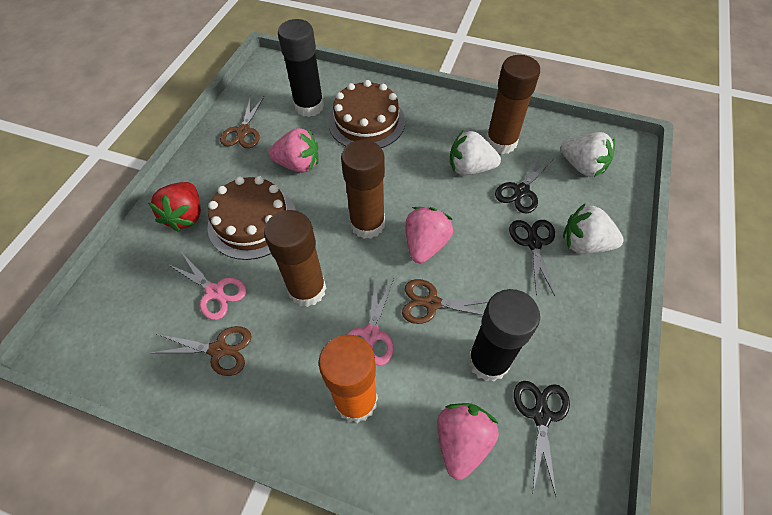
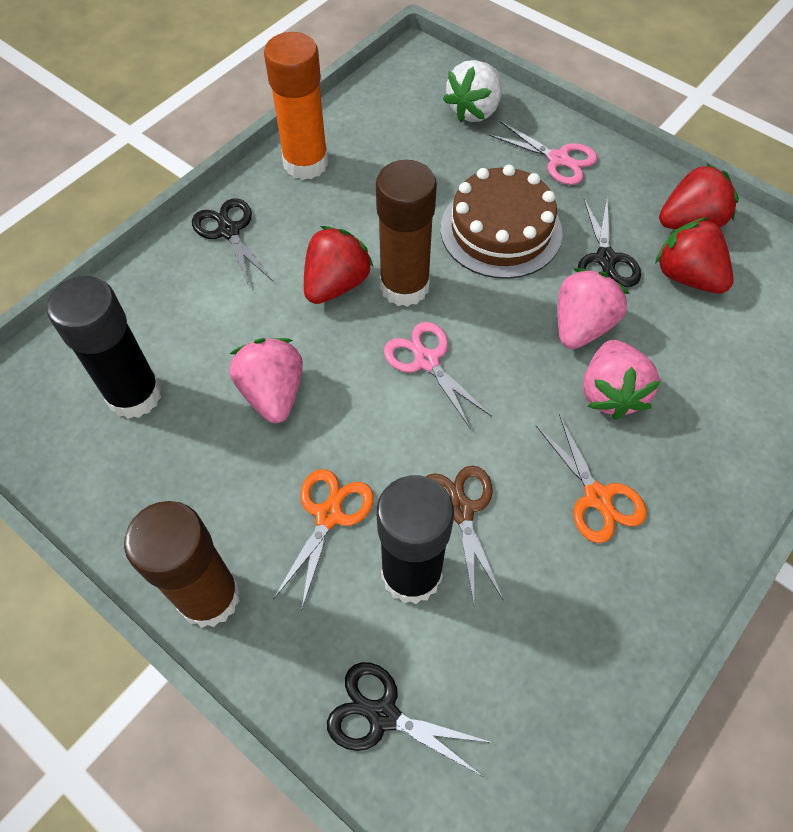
brown cake: [208,176,296,260] [328,80,405,148] = 2 -> [440,165,562,279] = 1
brown glue stick: [264,210,326,307] [341,140,385,239] [486,55,540,154] = 3 -> [124,501,240,628] [376,160,437,307] = 2
brown scissors: [152,326,252,376] [220,96,264,148] [402,279,488,324] = 3 -> [426,465,503,604] = 1
orange scissors: none = 0 -> [273,469,374,611] [536,414,647,543] = 2
red strawberry: [148,182,201,232] = 1 -> [304,226,374,304] [655,217,733,293] [659,163,739,229] = 3
white strawberry: [450,131,501,175] [560,132,615,177] [563,204,624,254] = 3 -> [443,60,502,123] = 1

